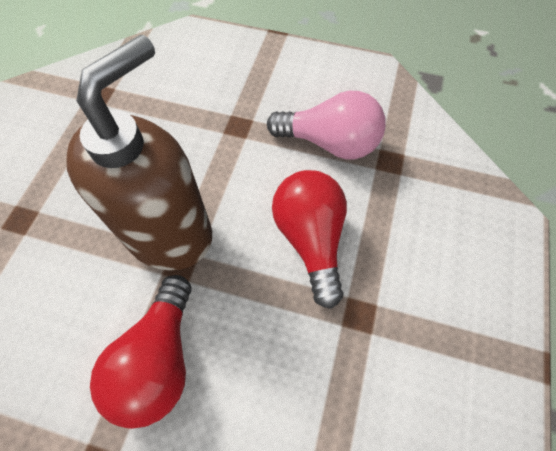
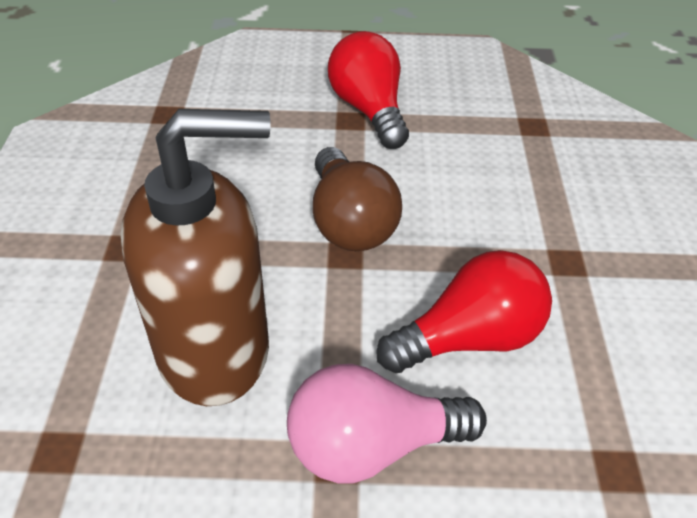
brown light bulb: none = 0 -> [313,147,402,251] = 1

